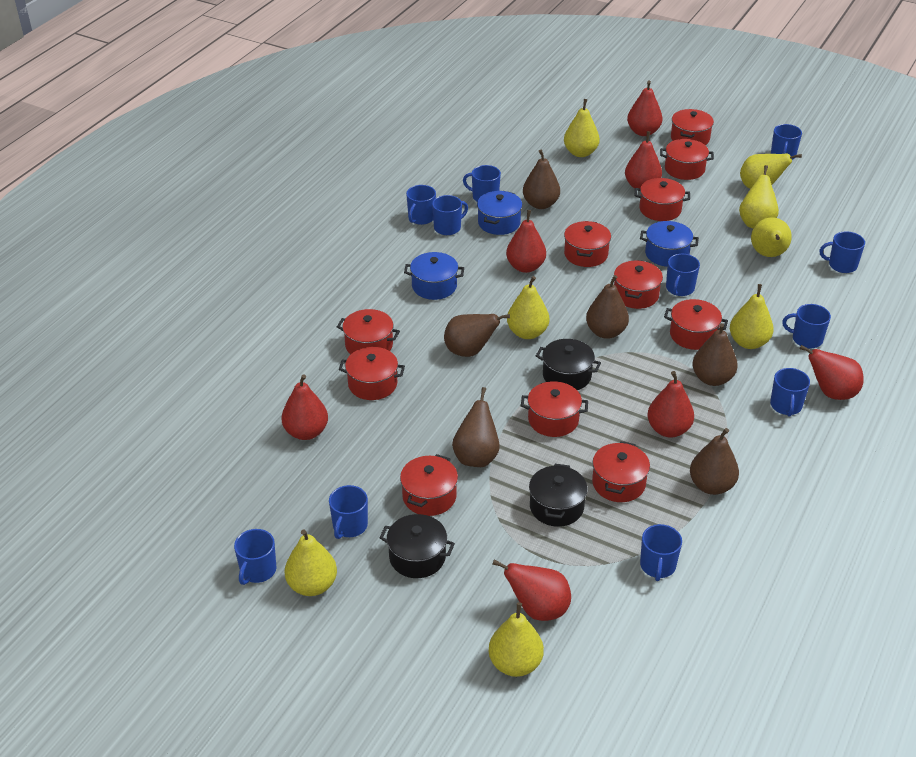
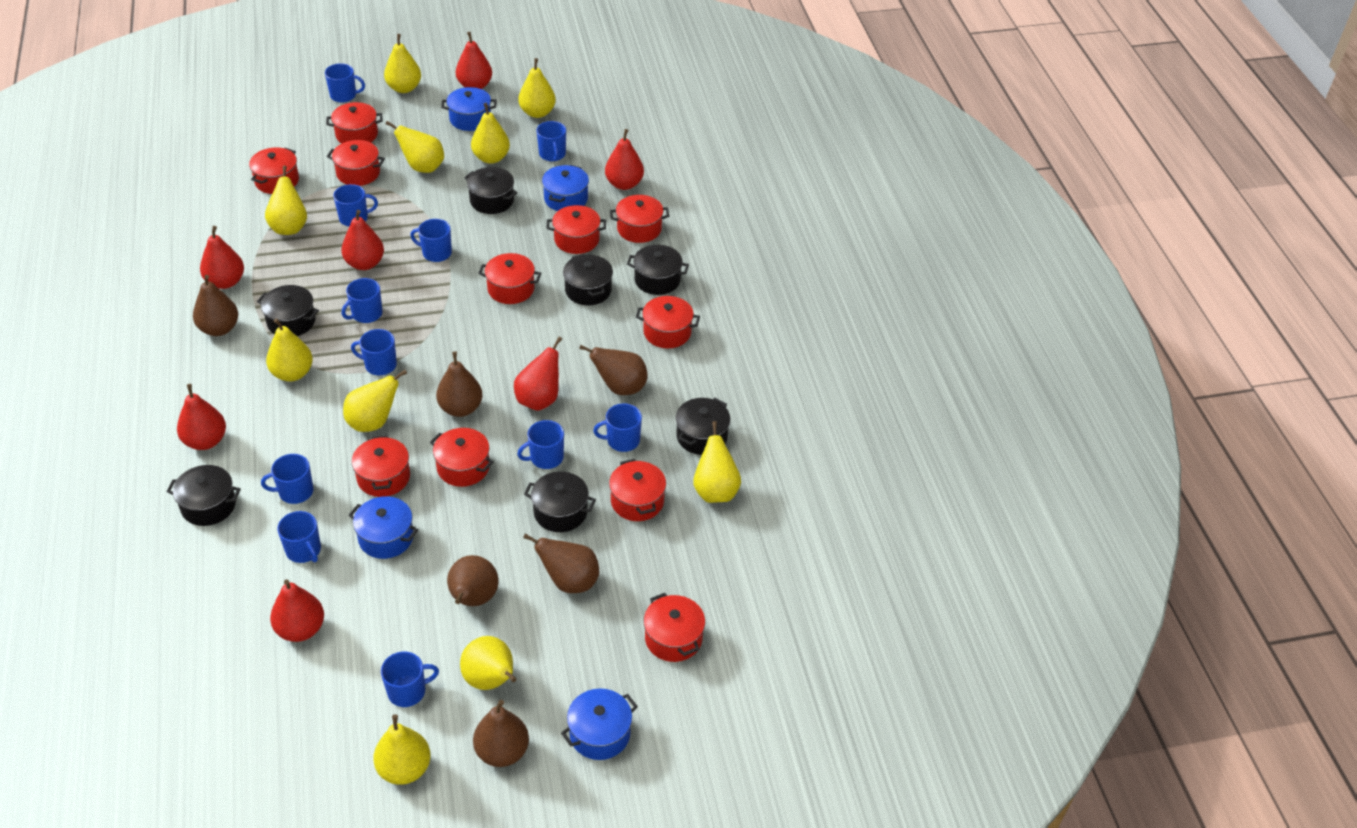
black pot: [379,514,455,578] [529,464,587,527] [536,339,601,390] = 3 -> [167,465,241,526] [257,285,319,336] [464,167,518,214] [524,472,596,532] [563,254,613,305] [627,245,689,295] [676,398,731,455] = 7
blue pot: [404,252,464,300] [477,191,522,235] [640,221,699,267] = 3 -> [349,496,418,559] [441,87,497,131] [542,165,589,211] [561,689,638,760] = 4
yellow pear: [285,530,337,596] [489,602,544,677] [507,276,549,339] [564,99,600,157] [730,284,774,349] [739,165,779,228] [740,154,802,189] [751,217,792,257] = 8 -> [265,166,307,235] [266,318,313,382] [343,370,407,432] [373,714,431,785] [384,34,421,93] [386,121,444,173] [460,636,517,690] [471,103,510,164] [518,58,556,118] [693,421,741,503] = 10

